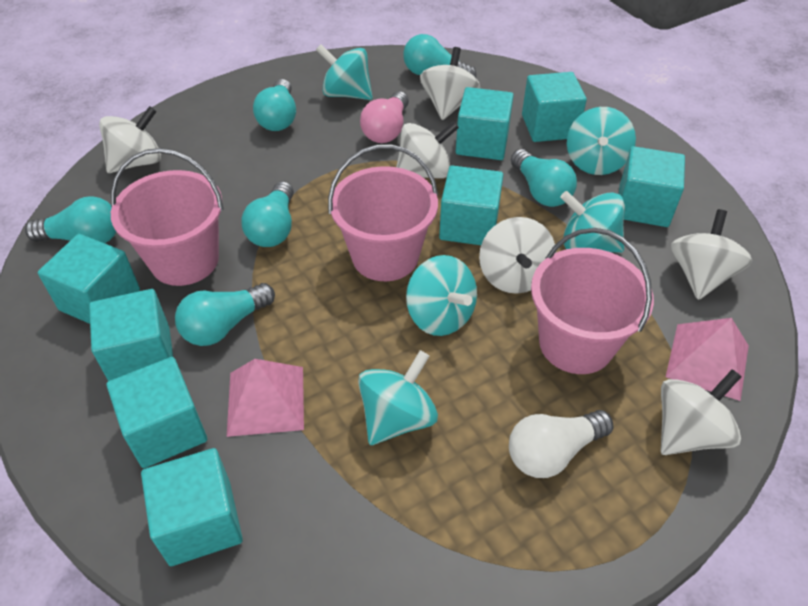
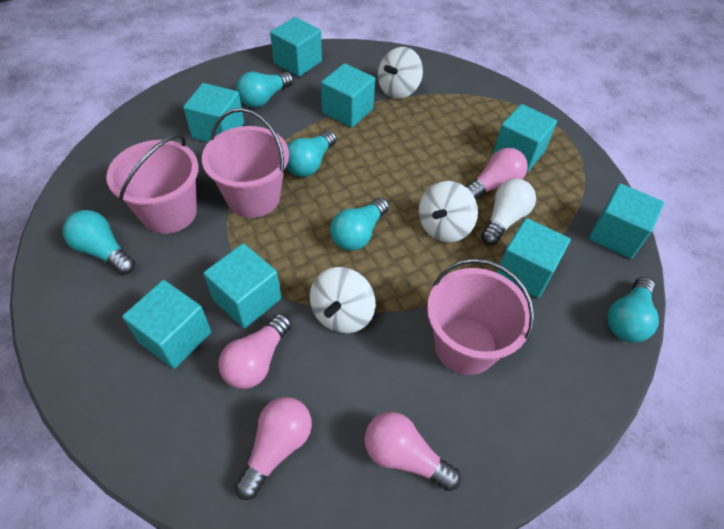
pink light bulb: [360,91,409,143] = 1 -> [218,313,292,389] [235,397,312,500] [364,412,461,491] [465,148,528,199] = 4
pink pyramid: [227,359,304,437] [666,318,749,401] = 2 -> none = 0
turquoise light bulb: [25,196,116,243] [175,283,275,346] [242,181,294,247] [253,79,296,131] [403,34,476,78] [511,149,577,207] = 6 -> [63,210,135,275] [236,71,293,108] [286,130,336,177] [330,197,389,251] [607,277,659,343] = 5
turquoise spinning top: [316,44,373,100] [358,350,438,445] [406,255,477,336] [560,191,625,253] [567,107,636,175] = 5 -> none = 0
white spinning top: [99,106,161,173] [396,121,459,179] [420,47,480,120] [479,217,556,294] [661,369,742,455] [671,209,752,300] = 6 -> [310,267,375,333] [378,47,423,99] [419,181,478,242] = 3

